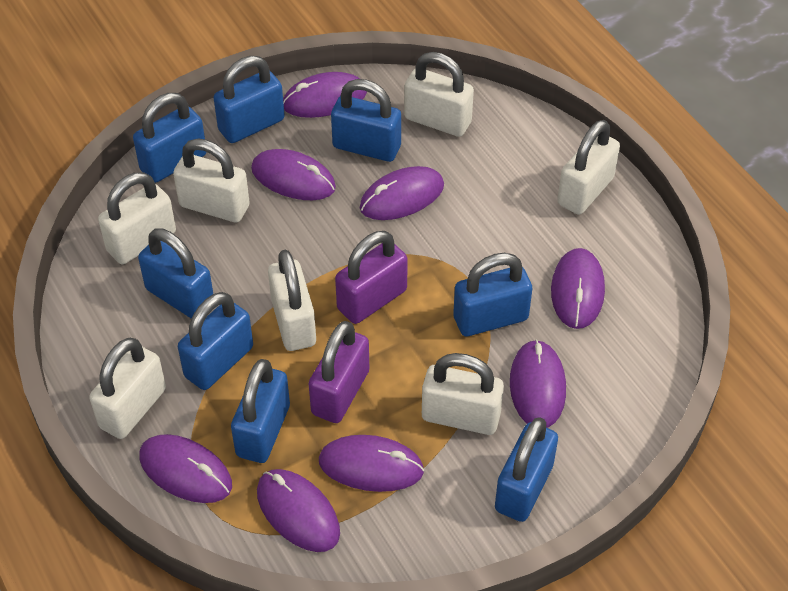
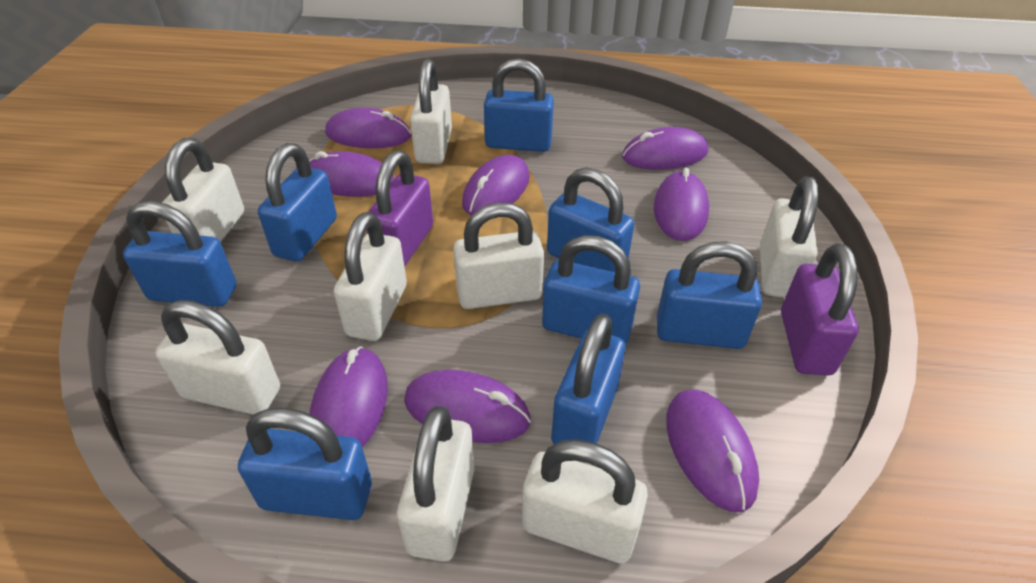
white padlock: [89,338,166,439] [98,172,176,264] [173,138,250,223] [268,250,316,351] [404,52,474,137] [422,353,504,435] [557,120,620,215] = 7 -> [155,300,280,415] [162,138,244,242] [334,212,407,341] [397,406,474,562] [410,59,452,164] [453,202,544,309] [522,439,648,564] [760,176,818,298] = 8

